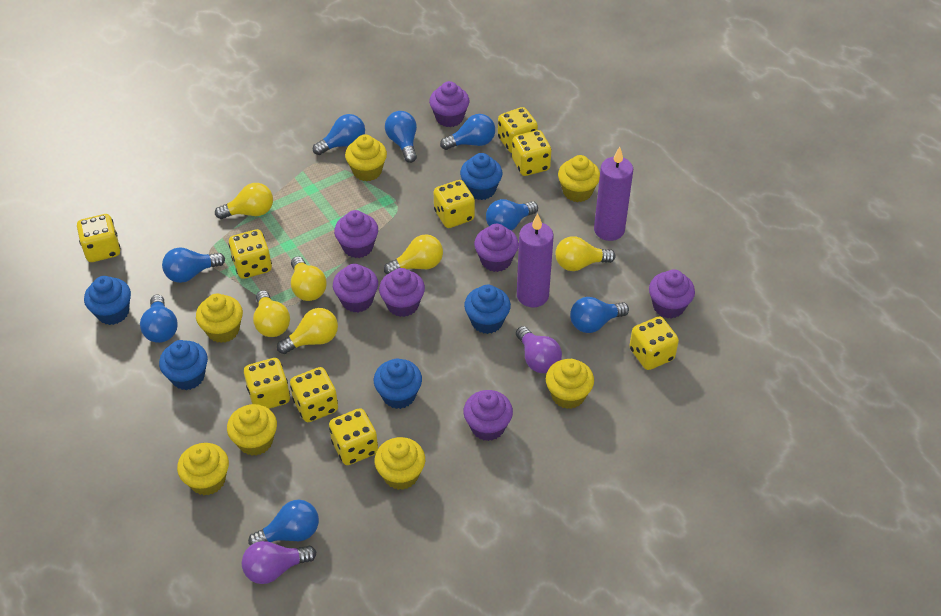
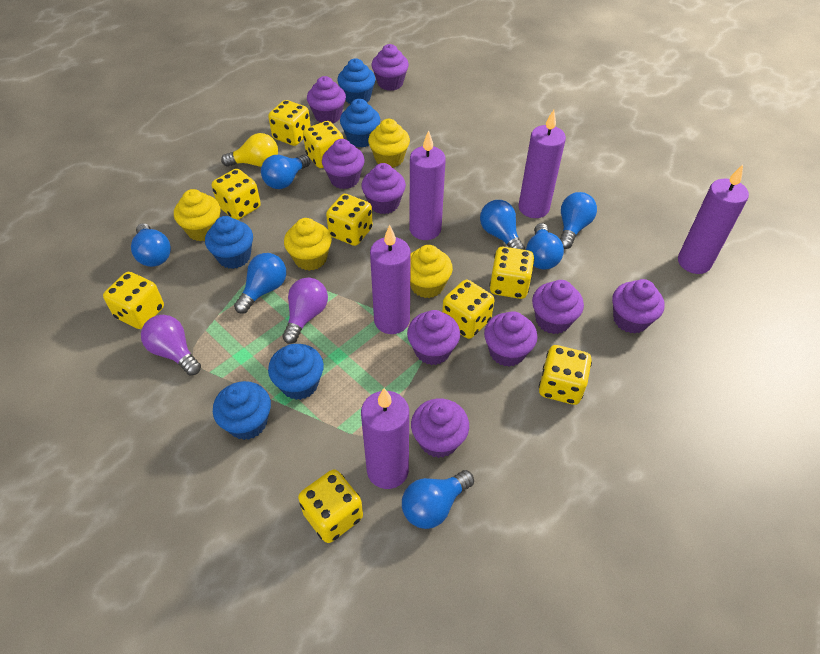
blue light bulb: [140,295,178,343] [162,247,225,283] [248,500,319,545] [313,114,365,155] [385,111,417,163] [440,114,495,150] [486,199,538,231] [570,297,629,333] = 8 -> [131,223,171,267] [234,253,286,314] [261,155,310,189] [402,470,474,529] [480,200,525,250] [526,223,564,269] [560,192,597,249] = 7
purple candle: [517,213,554,307] [594,147,633,241] = 2 -> [361,388,409,489] [370,225,411,334] [409,130,446,240] [518,110,566,218] [678,165,749,274] = 5
purple cupcake: [333,264,378,312] [334,210,378,258] [379,268,425,317] [429,81,469,127] [463,390,513,441] [474,224,519,272] [649,270,695,319] = 7 -> [307,76,346,123] [322,139,365,189] [361,163,406,214] [372,44,409,91] [407,310,460,365] [411,399,469,458] [484,311,537,367] [532,280,584,334] [612,279,665,333] = 9
yellow cupcake: [177,443,229,496] [196,294,243,343] [227,404,277,456] [345,134,387,181] [374,437,425,490] [546,359,594,409] [558,155,600,202] = 7 -> [174,189,221,241] [284,218,332,271] [368,119,410,168] [410,245,453,298] = 4
yellow light bulb: [215,183,273,219] [253,290,290,337] [277,308,338,354] [291,256,327,301] [384,234,443,274] [555,236,615,271] = 6 -> [221,133,278,167] = 1

